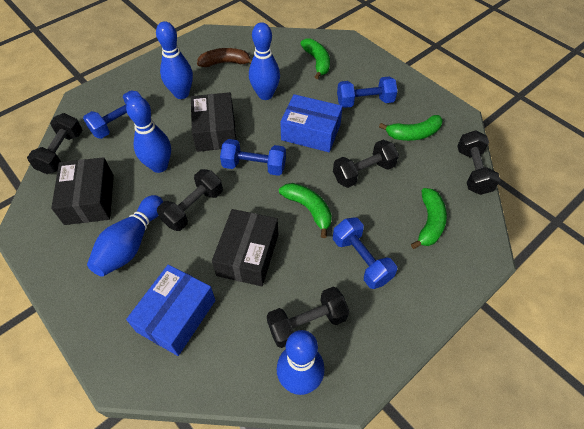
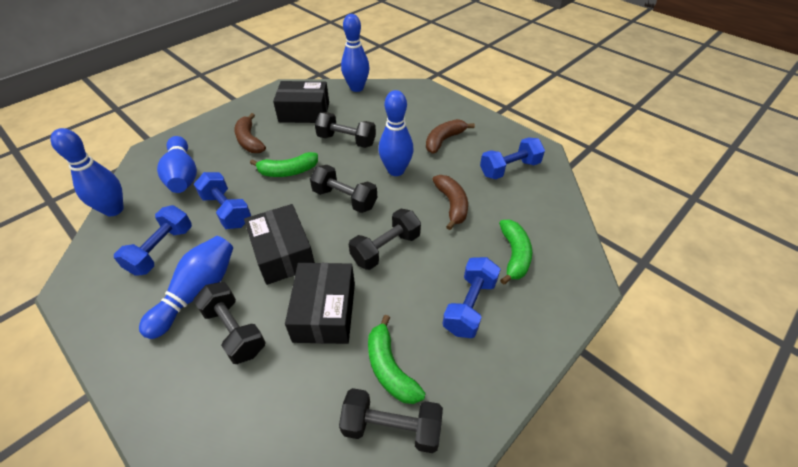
blue box: [126,264,216,356] [280,94,343,152] = 2 -> none = 0
brown banana: [197,48,252,67] = 1 -> [234,113,266,153] [426,119,475,154] [432,175,468,230] = 3
green banana: [279,183,332,238] [300,39,330,79] [379,115,443,141] [411,188,447,249] = 4 -> [250,152,318,177] [368,315,426,404] [499,220,532,285] = 3

